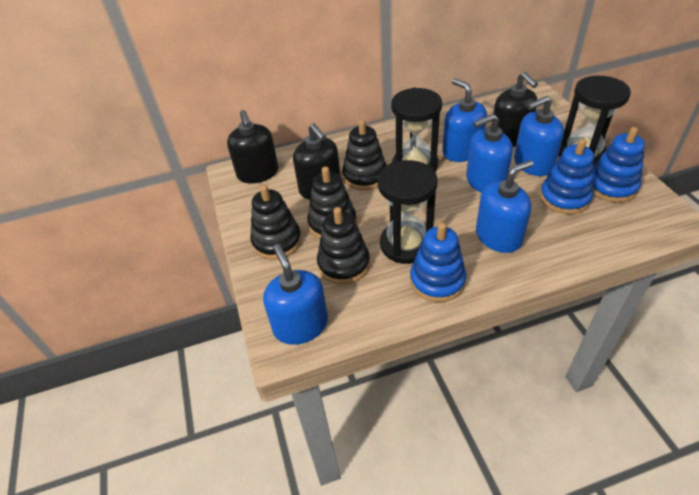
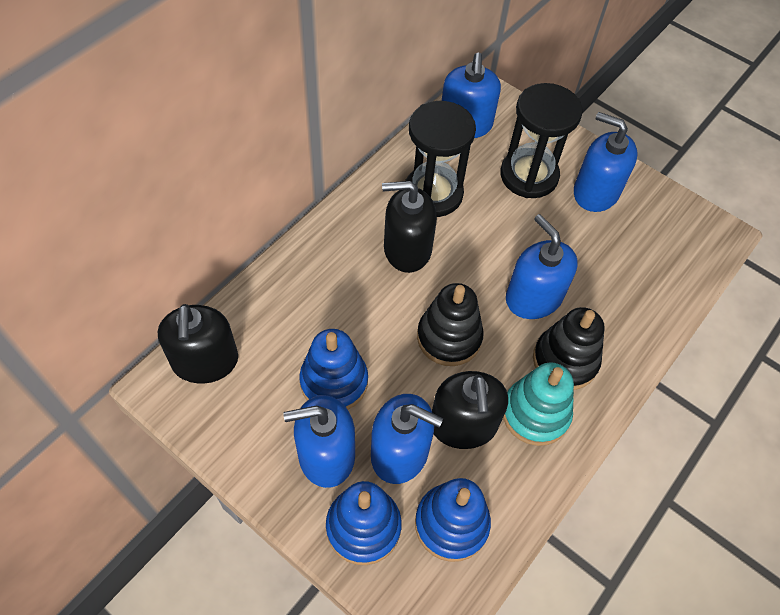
black hourglass: [378,160,437,264] [391,88,442,172] [558,76,631,167] = 3 -> [405,101,476,217] [500,83,583,198] = 2
black stacking toy: [250,185,302,260] [307,166,357,239] [317,207,370,284] [342,120,387,191] = 4 -> [417,283,484,366] [533,307,605,390] = 2
turquoise stacking toy: none = 0 -> [503,362,574,446] = 1

